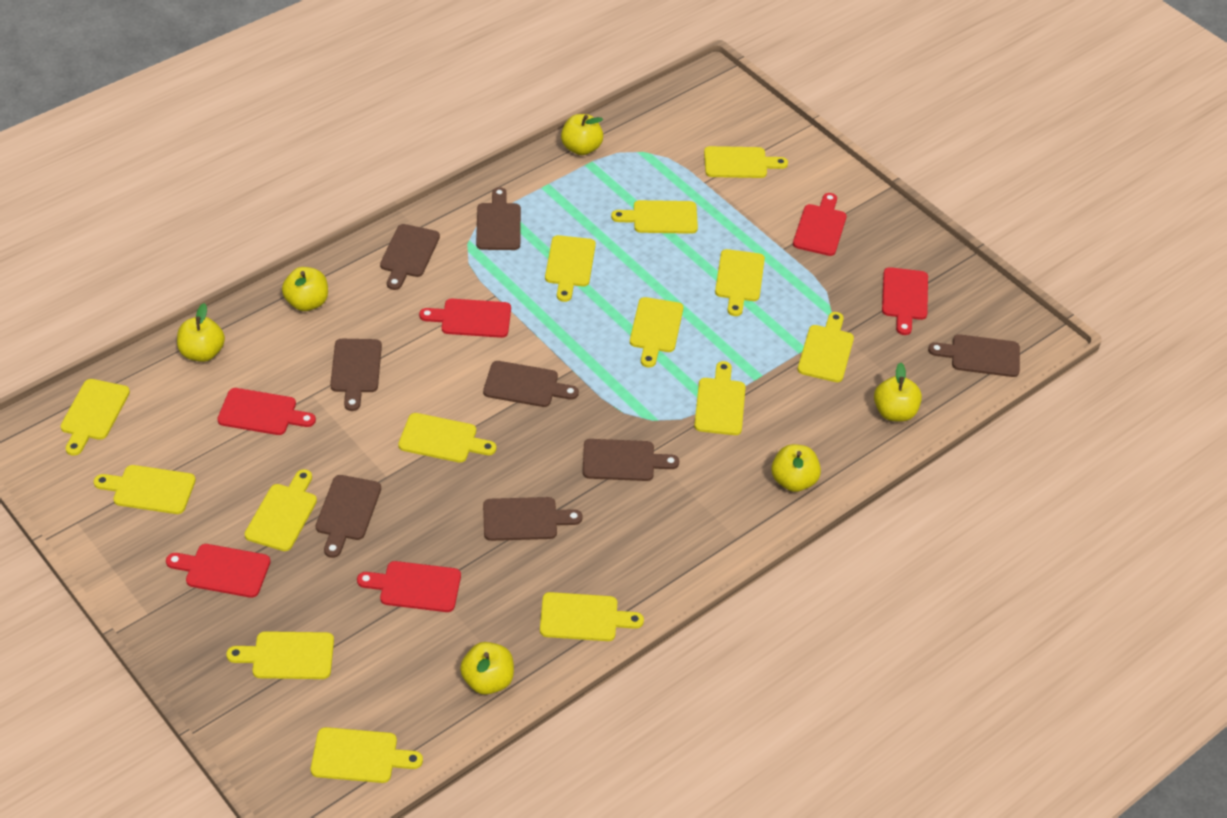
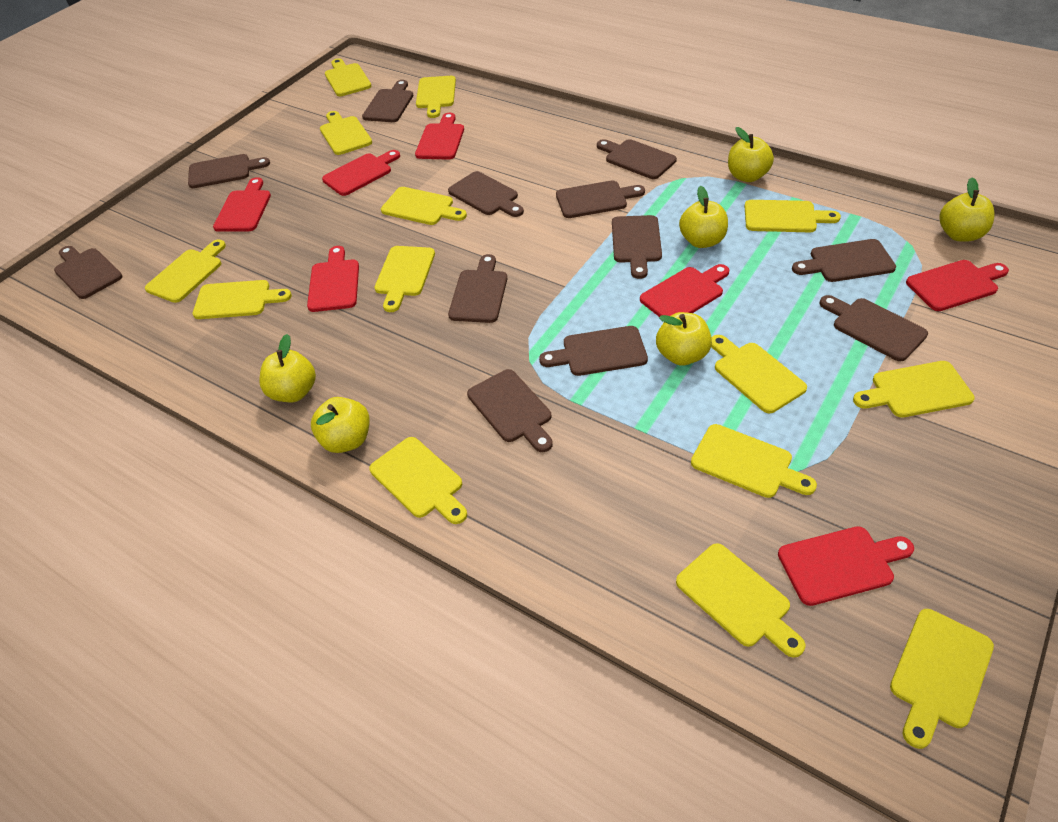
brown cutting board: [316,475,381,558] [330,339,382,411] [380,224,440,290] [476,187,521,250] [483,361,579,407] [483,497,583,541] [583,439,679,481] [928,334,1020,377] = 8 -> [54,246,122,299] [188,154,270,188] [362,80,413,122] [448,171,524,217] [448,254,507,323] [467,369,553,452] [539,326,648,376] [556,181,645,218] [597,139,677,179] [612,215,662,279] [792,239,896,282] [820,295,928,361] = 12
red cutting board: [166,544,271,598] [217,388,316,435] [357,561,461,612] [419,299,511,338] [793,193,847,256] [882,267,928,335] = 6 -> [213,177,271,232] [307,246,359,312] [322,150,400,196] [415,113,464,160] [640,264,729,317] [778,526,914,606] [906,260,1009,311] = 7

